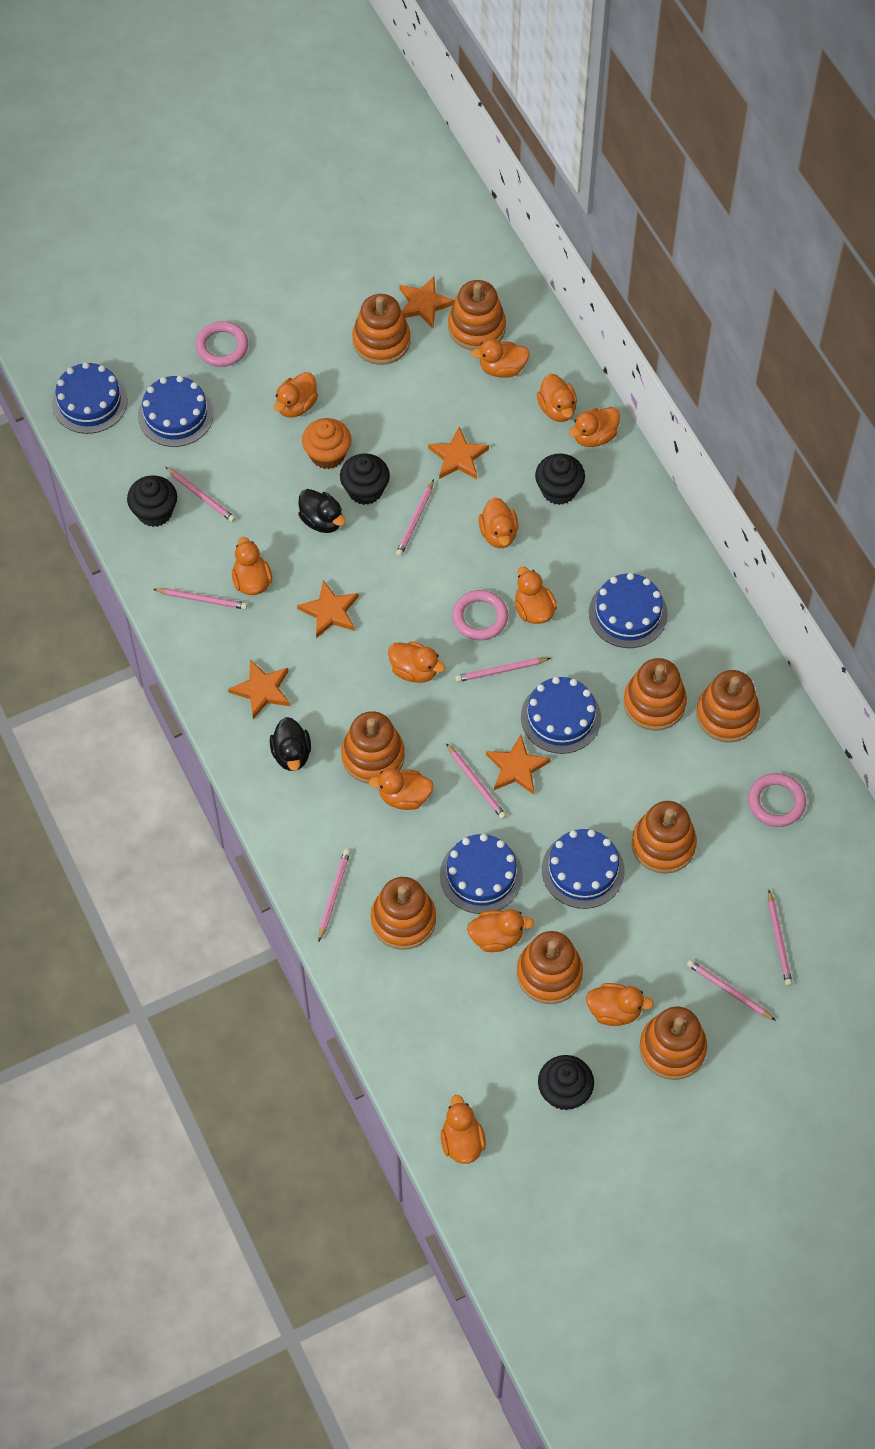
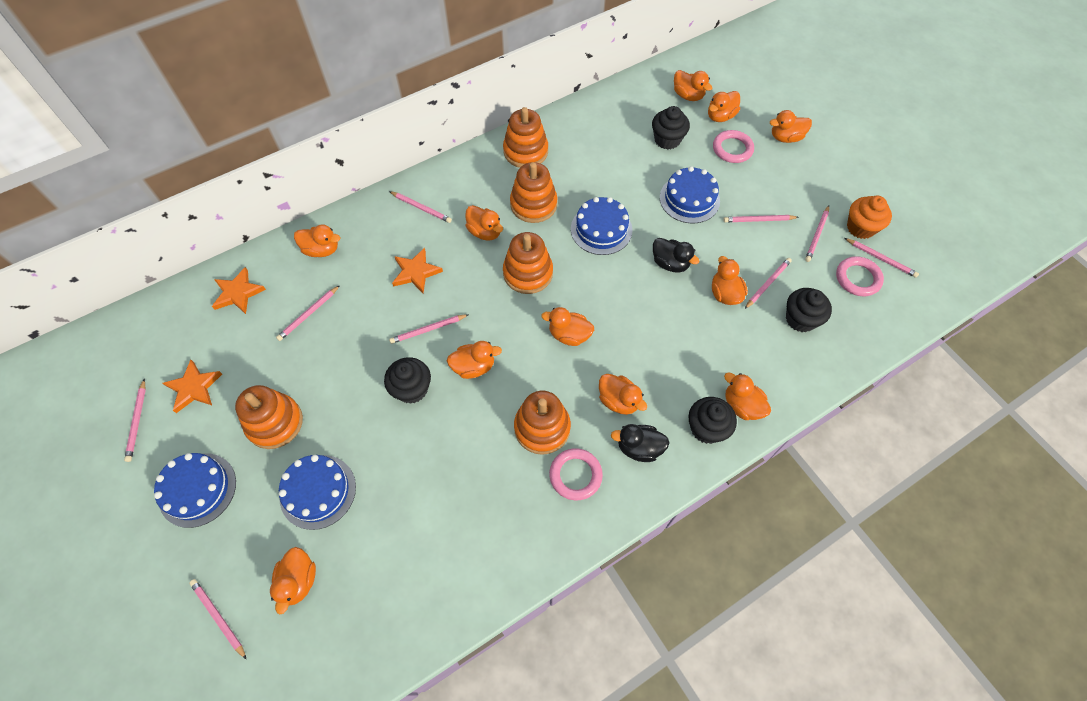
blue cake: [52,362,127,434] [138,375,214,447] [440,834,523,914] [521,677,601,754] [542,829,625,909] [589,573,668,648] = 6 -> [154,453,236,528] [279,455,356,530] [571,197,632,255] [660,166,720,223] = 4
orange duck: [232,537,272,595] [274,372,318,417] [368,768,434,810] [388,641,445,683] [441,1095,486,1164] [467,909,534,952] [471,339,530,378] [478,497,519,548] [515,567,557,624] [537,374,577,422] [569,407,620,447] [586,983,654,1026] = 12 -> [270,547,316,614] [294,224,340,257] [447,341,502,379] [465,205,503,241] [541,307,594,346] [599,374,647,415] [674,70,712,101] [708,91,740,122] [712,256,748,305] [724,373,771,420] [770,110,812,143] = 11
orange stacking toy: [341,711,405,784] [352,294,410,365] [371,877,436,950] [448,280,506,351] [517,931,583,1004] [623,658,687,731] [631,801,697,874] [639,1007,707,1080] [696,670,760,743] = 9 -> [235,385,303,449] [503,107,548,168] [503,232,553,294] [510,162,557,223] [514,391,571,455] = 5
orange star: [228,660,290,719] [297,580,359,638] [400,277,455,328] [428,427,489,479] [486,735,551,795] = 5 -> [162,360,222,413] [212,267,266,314] [392,248,443,293] = 3
pink pencil: [153,588,247,609] [166,467,236,522] [318,849,350,941] [396,479,434,556] [446,743,507,819] [455,658,551,682] [687,960,776,1021] [768,890,793,986] = 8 -> [124,379,146,462] [189,579,246,659] [276,285,340,341] [389,191,452,223] [389,314,469,344] [724,215,799,222] [745,258,792,309] [805,205,829,262] [845,238,919,278] = 9

